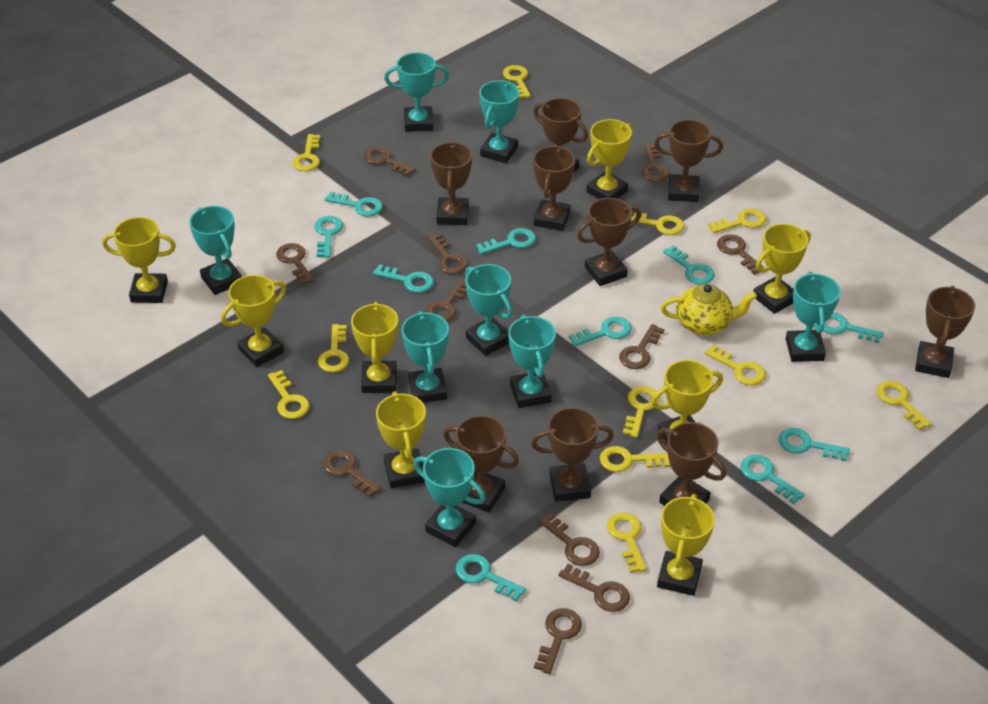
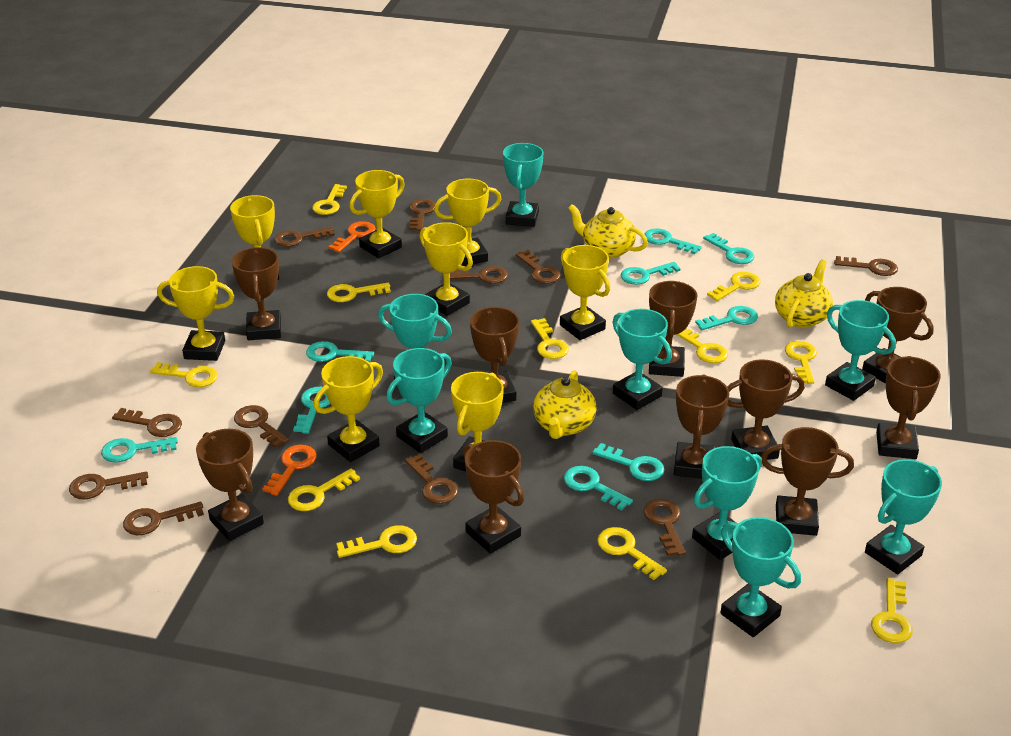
brown trophy: [430,141,472,225] [443,415,519,513] [531,407,614,502] [533,146,575,231] [534,98,588,173] [577,198,641,286] [654,120,723,202] [657,422,726,506] [915,286,975,378] = 9 -> [196,429,264,541] [232,247,281,340] [463,440,524,554] [470,307,519,403] [649,281,697,377] [674,374,729,479] [727,359,805,460] [761,427,854,536] [862,287,934,384] [876,356,941,459] = 10
orange key: none = 0 -> [262,445,317,496] [328,221,376,253] = 2
turquoise key: [315,216,343,258] [325,191,383,216] [373,264,434,293] [456,554,526,601] [476,228,536,255] [569,317,632,347] [663,245,715,285] [741,455,805,504] [779,428,850,461] [823,312,883,343] = 10 -> [101,437,178,463] [293,387,330,434] [306,341,374,362] [564,466,633,510] [592,443,664,481] [621,262,680,285] [645,228,702,254] [695,306,758,330] [703,233,754,264] = 9
yellow teapot: [661,284,757,335] = 1 -> [533,370,597,439] [568,204,648,259] [775,260,833,328] = 3

